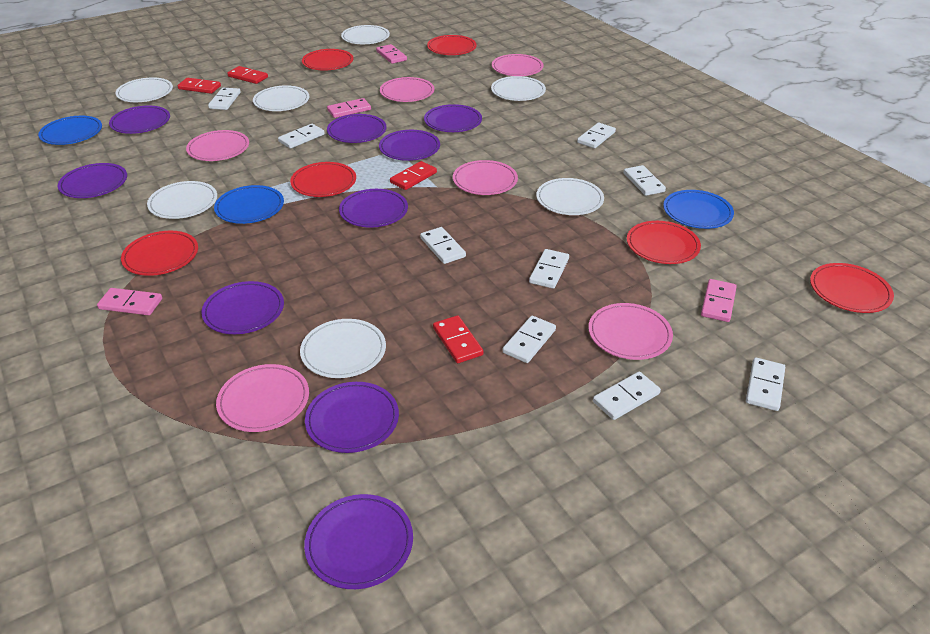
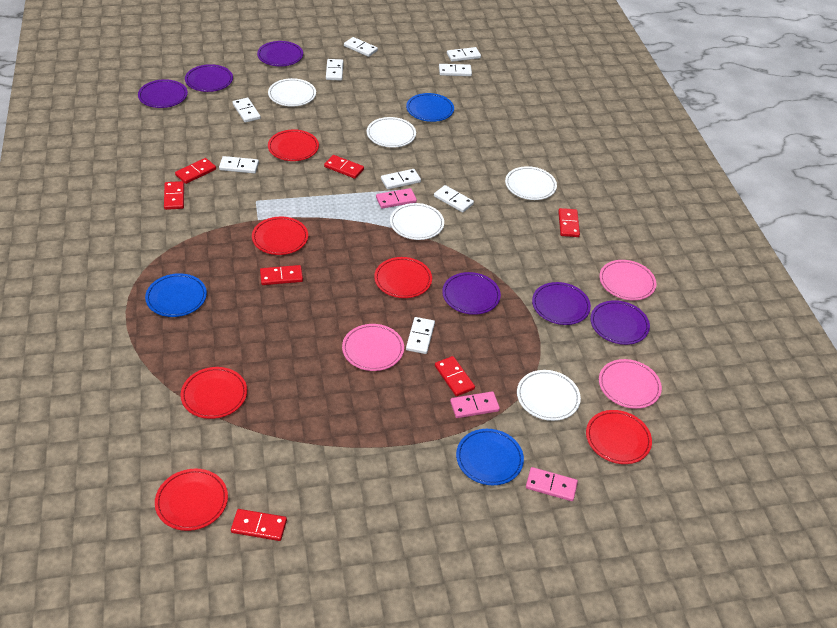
pink domino: [97,288,162,315] [327,98,371,118] [376,44,407,64] [701,279,737,322] = 4 -> [376,188,417,209] [450,391,500,418] [526,467,578,501] = 3
pink plate: [186,130,249,161] [216,364,309,432] [380,77,434,102] [453,160,518,195] [492,54,543,76] [588,303,673,360] = 6 -> [342,324,404,371] [599,260,656,300] [599,359,662,409] = 3
purple plate: [58,163,127,198] [109,106,170,134] [202,281,284,334] [304,494,413,589] [305,382,399,453] [327,114,387,143] [339,189,408,228] [379,130,440,161] [424,104,482,132] = 9 -> [138,79,188,108] [185,64,233,92] [257,41,303,66] [442,272,501,315] [532,282,591,325] [590,300,650,345] = 6
red domino: [178,78,221,94] [227,66,268,84] [390,161,437,190] [433,315,484,363] = 4 -> [164,181,184,210] [175,158,216,184] [231,509,287,541] [260,265,303,285] [324,155,364,179] [435,356,475,396] [558,208,580,237] = 7
white plate: [115,78,173,102] [147,181,217,219] [253,85,309,111] [300,319,386,378] [341,25,390,44] [491,76,546,101] [536,178,604,215] = 7 -> [268,78,316,107] [367,117,416,148] [390,203,444,240] [505,166,557,200] [517,370,581,421] = 5

